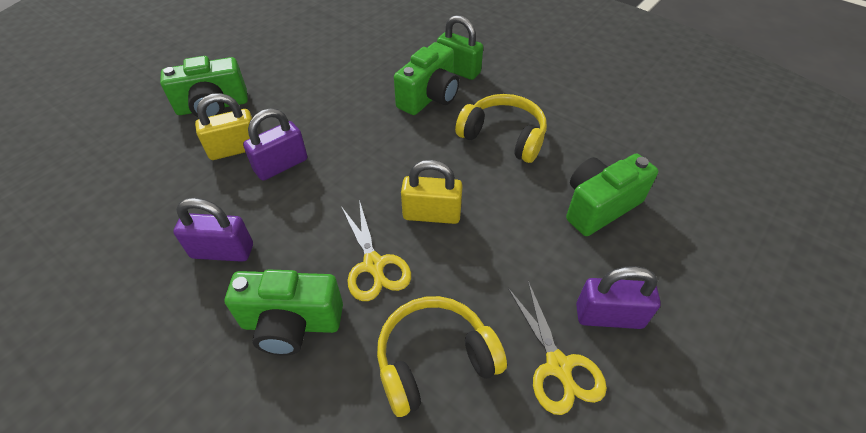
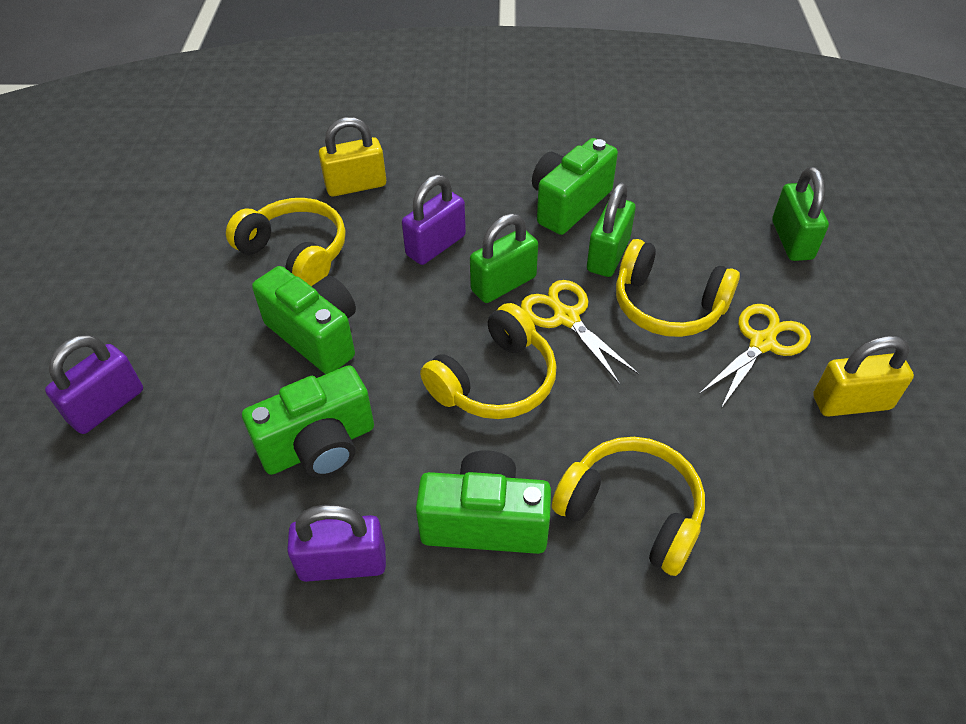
green padlock: [437,15,483,80] = 1 -> [470,213,538,303] [587,182,636,277] [772,167,829,261] = 3
yellow headphones: [377,296,507,417] [455,94,547,163] = 2 -> [226,198,346,286] [420,303,557,419] [552,437,705,576] [616,239,740,337] = 4

